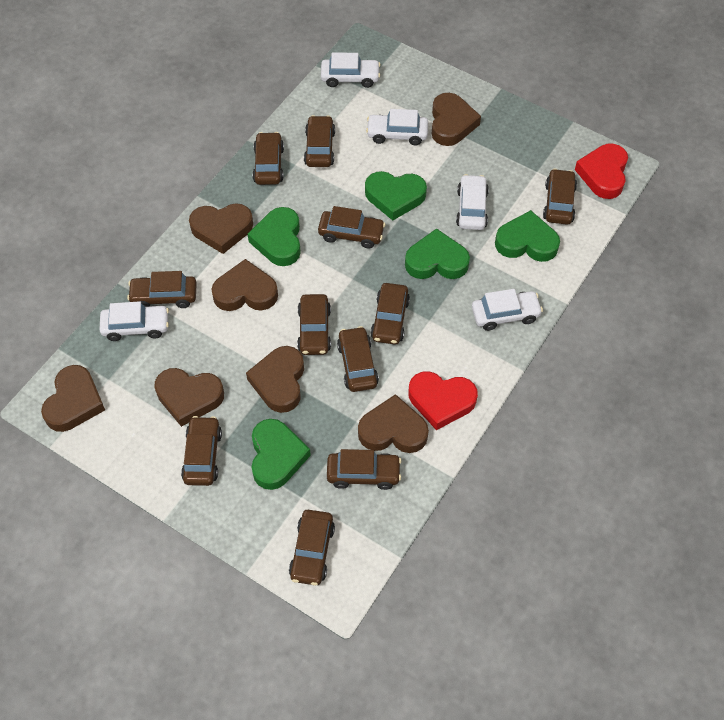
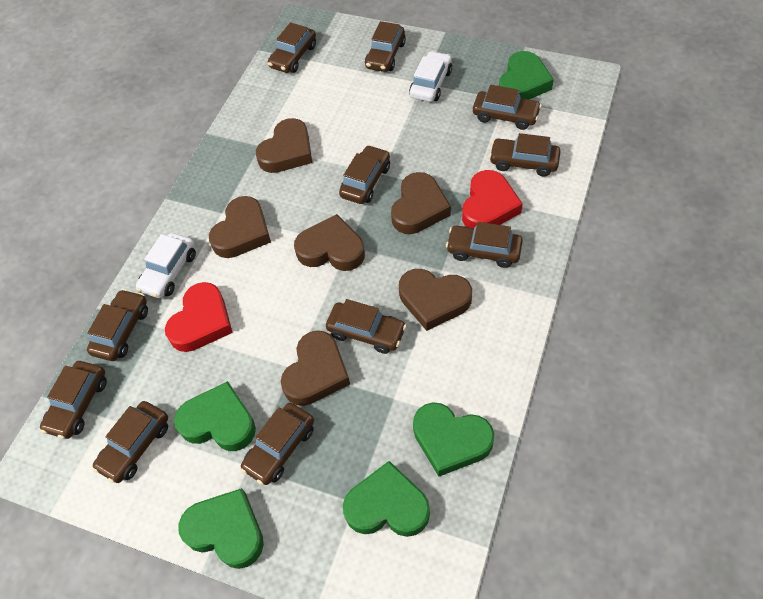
brown heart: [41,365,105,432] [154,368,224,427] [189,203,253,254] [211,259,278,311] [246,346,304,413] [358,394,429,453] [432,93,481,146] = 7 -> [209,196,271,258] [256,118,312,173] [281,330,350,406] [294,214,365,271] [391,172,451,234] [399,269,472,331] = 6
white car: [99,301,169,341] [321,52,380,88] [366,109,428,145] [456,174,489,230] [472,289,543,331] = 5 -> [136,233,196,298] [409,51,452,102] = 2

